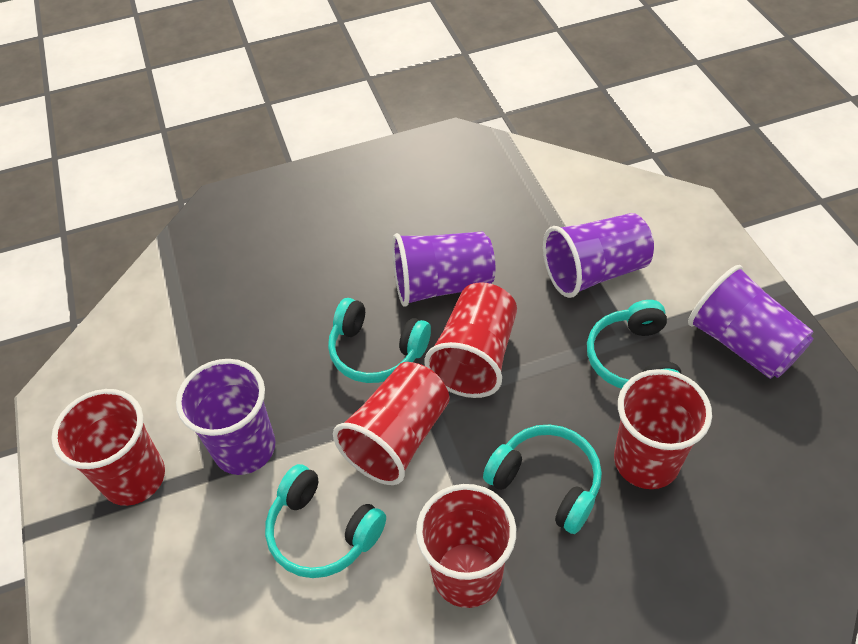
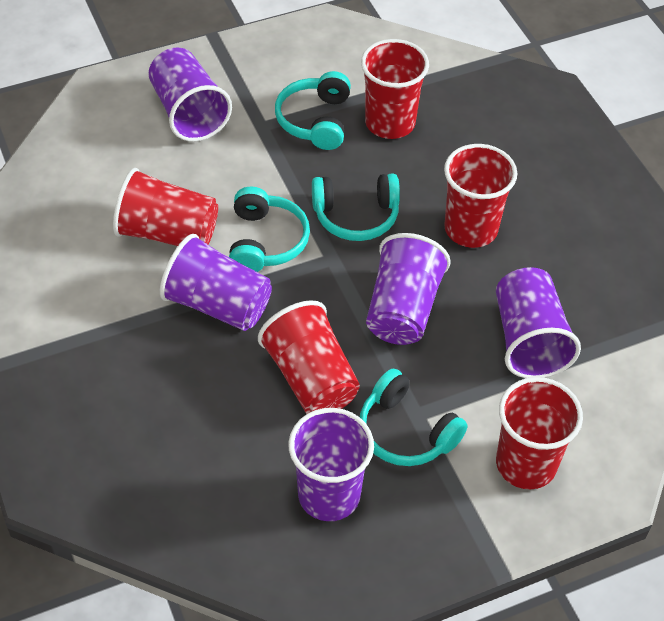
purple cup: [176,359,275,475] [392,231,495,307] [543,213,654,298] [688,265,814,379] = 4 -> [148,47,232,142] [160,234,272,331] [288,408,374,521] [366,233,451,345] [496,267,581,378] = 5

